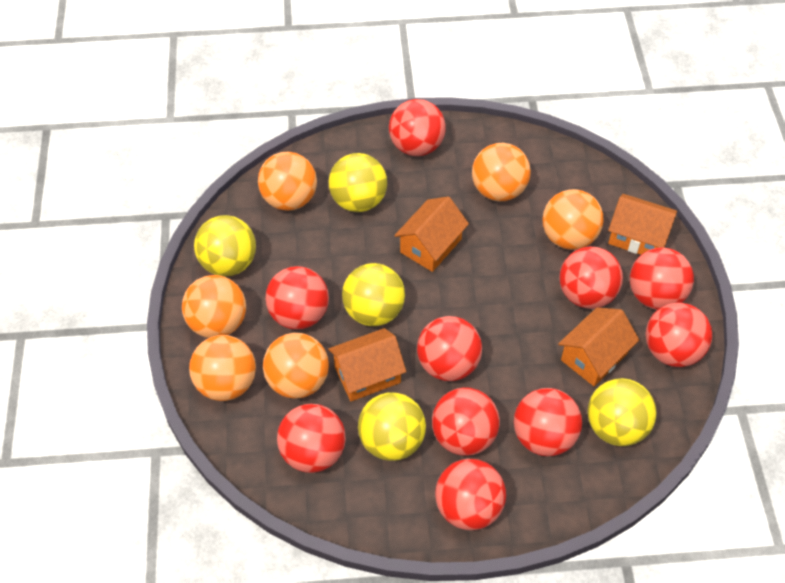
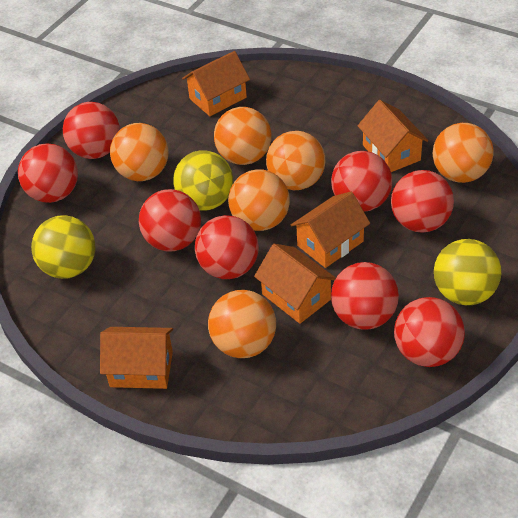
orange house: [328,328,406,401] [394,196,469,272] [558,307,639,386] [608,194,677,255] = 4 -> [100,327,173,389] [182,51,250,116] [254,244,336,324] [291,192,370,268] [358,100,428,172] = 5
red ball: [265,266,329,330] [277,404,346,473] [389,99,446,156] [417,316,482,381] [432,387,500,456] [435,459,506,530] [514,388,582,456] [559,246,623,309] [630,248,694,310] [646,302,712,367] = 10 -> [18,143,78,203] [63,102,120,159] [139,189,201,251] [195,215,259,279] [331,151,392,212] [331,262,399,330] [391,170,454,233] [394,297,465,367] = 8
yellow ball: [194,215,256,276] [329,153,387,212] [342,263,405,326] [358,392,426,461] [587,378,657,446] = 5 -> [31,215,96,279] [173,150,233,211] [434,239,501,305] = 3

